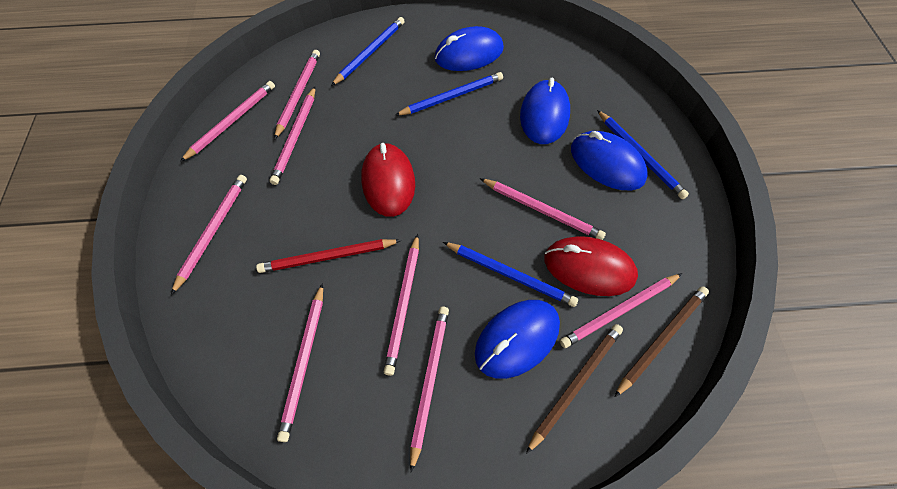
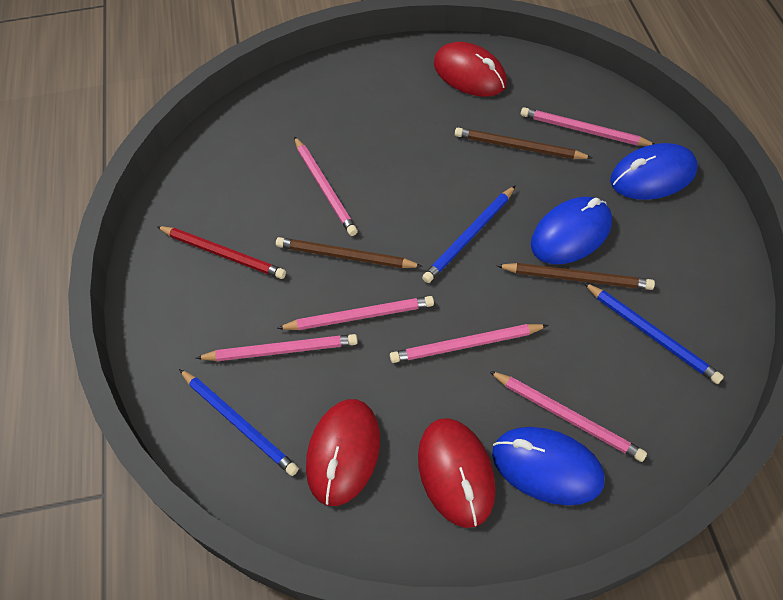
blue mouse: [435,26,504,71] [475,300,560,379] [520,78,570,144] [571,131,648,190] = 4 -> [492,427,605,505] [531,197,612,264] [610,143,698,200] = 3
blue pencil: [331,17,405,86] [395,72,503,116] [443,242,578,307] [597,110,689,199] = 4 -> [179,369,299,476] [422,185,516,283] [583,282,724,384] = 3
brown pencil: [526,324,623,454] [615,286,709,397] = 2 -> [276,237,423,268] [455,128,592,159] [496,263,655,290] = 3
pink pencil: [171,175,247,295] [180,81,275,162] [270,87,315,185] [274,50,320,140] [277,283,323,442] [384,234,419,376] [410,306,449,472] [480,178,606,240] [560,273,682,348] = 9 -> [196,334,358,361] [277,296,434,330] [294,136,358,236] [390,324,548,363] [489,371,647,462] [521,107,654,146] = 6
red mouse: [361,143,415,217] [545,236,638,296] = 2 -> [306,399,380,506] [418,418,496,528] [434,42,507,97] = 3

